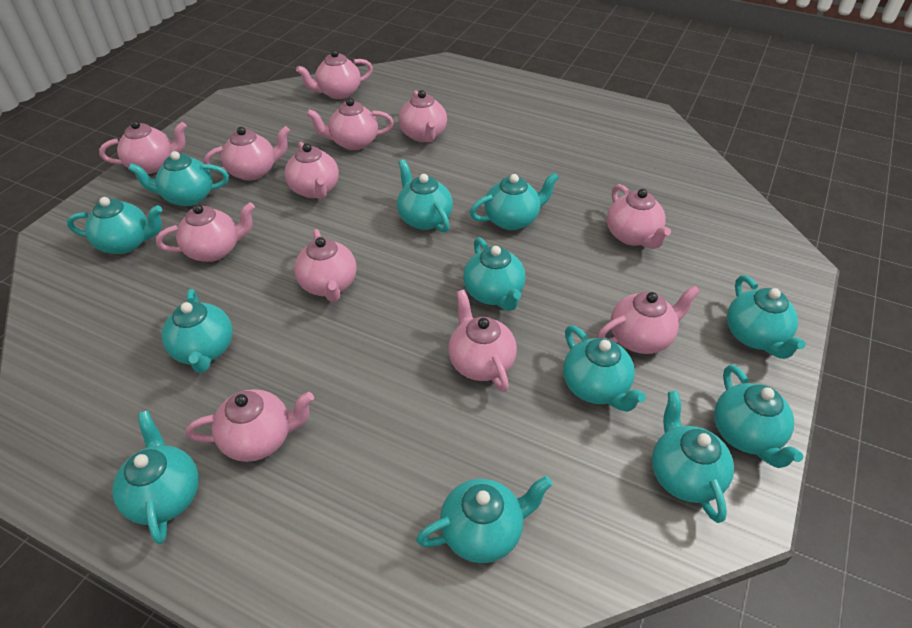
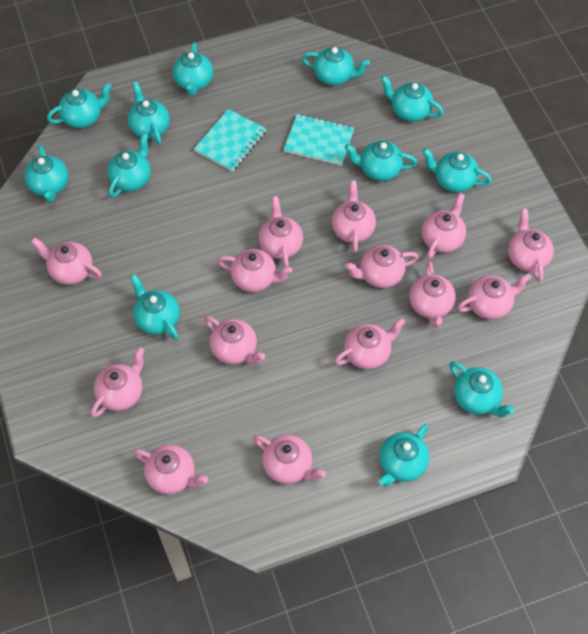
pink teapot: [99,120,187,174] [156,202,255,262] [186,389,314,462] [204,126,290,181] [284,142,339,199] [294,229,357,302] [296,50,373,99] [306,98,394,150] [399,90,447,142] [448,290,517,392] [597,285,700,354] [607,184,671,249] = 12 -> [31,237,102,285] [91,347,144,418] [133,444,208,494] [204,316,265,365] [217,249,292,292] [253,435,326,484] [259,196,303,267] [332,180,376,253] [334,318,405,370] [345,245,419,288] [409,261,456,327] [422,193,466,259] [457,273,531,320] [508,208,554,282] = 14
turquoise notebook: none = 0 -> [194,109,266,172] [284,114,354,166] = 2

